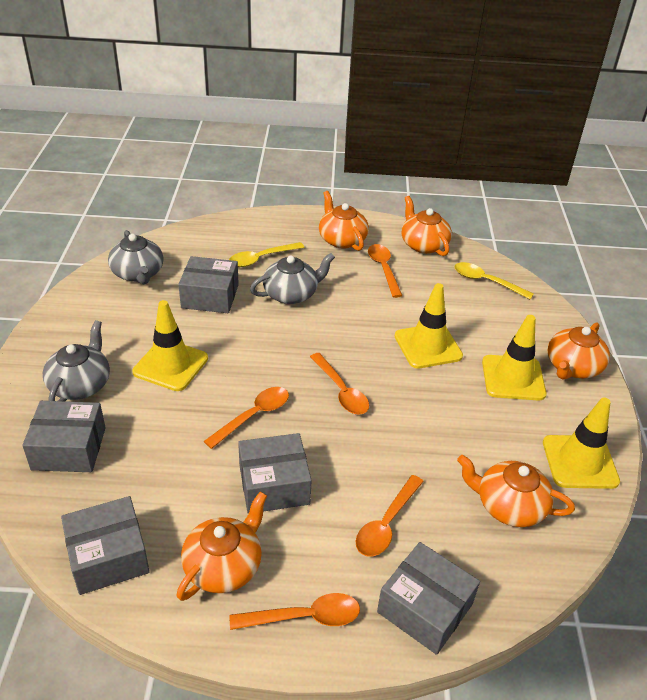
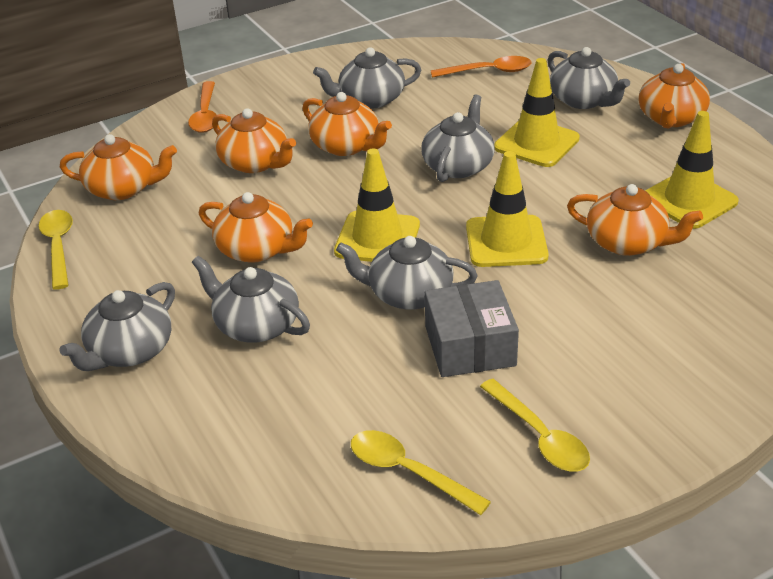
grey box: [22,401,106,472] [61,496,150,595] [178,256,239,313] [238,433,312,514] [377,542,480,655] = 5 -> [425,280,519,377] = 1
grey teapot: [43,320,110,401] [108,230,164,285] [250,253,335,304] = 3 -> [60,282,175,371] [192,256,310,342] [313,47,421,109] [336,236,477,309] [421,95,495,182] [548,47,630,109] = 6
orange spoon: [204,387,289,449] [230,593,360,630] [310,353,369,415] [356,475,424,557] [368,244,403,298] = 5 -> [188,81,216,133] [431,56,532,78] = 2
orange teapot: [177,492,267,601] [319,191,369,251] [402,196,452,256] [457,455,575,527] [548,322,610,380] = 5 -> [60,134,177,200] [199,192,313,263] [212,108,296,173] [302,92,392,156] [567,184,703,256] [638,63,710,128] = 6
yellow spoon: [229,242,305,267] [454,262,534,299] = 2 -> [39,210,73,290] [351,430,491,515] [480,379,590,472] = 3

